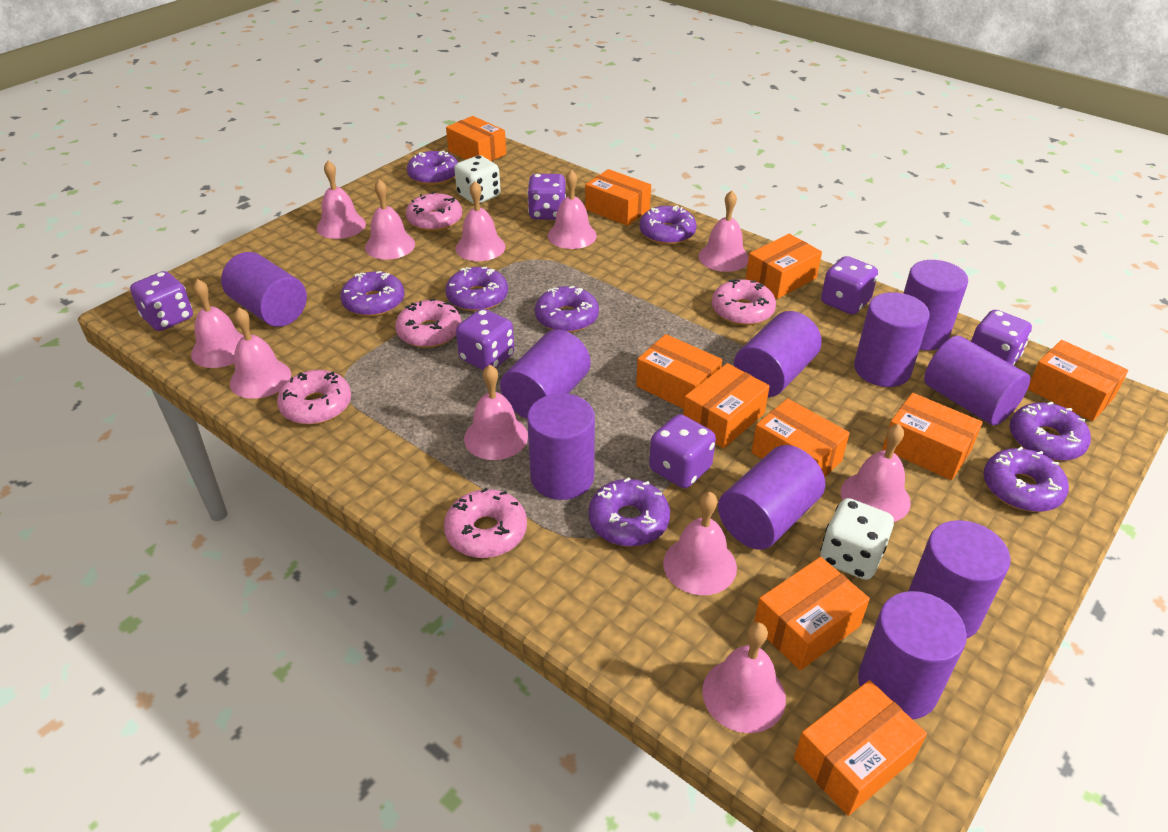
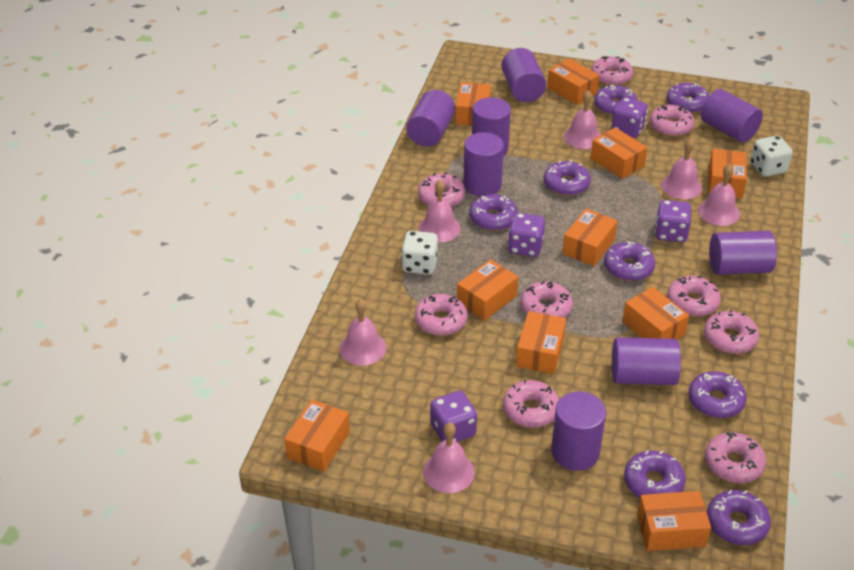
pink bell: [191,279,244,368] [230,307,291,399] [317,161,366,239] [365,179,415,260] [455,181,506,261] [464,364,528,460] [548,169,597,249] [663,492,737,595] [698,190,749,272] [702,622,786,733] [841,424,911,522] = 11 -> [340,299,386,365] [418,180,461,242] [423,423,475,493] [564,90,601,149] [661,138,702,199] [698,164,740,226] = 6
pink donut: [277,370,351,425] [395,298,461,348] [406,191,462,231] [444,488,527,558] [712,279,776,325] = 5 -> [415,294,468,336] [418,173,465,207] [503,379,559,428] [520,281,573,318] [591,56,633,86] [649,105,694,137] [667,276,721,317] [704,309,759,354] [705,432,766,483] = 9
purple cylinder: [221,252,307,327] [500,329,591,419] [527,393,595,500] [718,445,825,550] [734,311,822,397] [854,292,930,387] [858,591,967,719] [903,260,968,350] [908,520,1010,638] [924,336,1030,425] = 10 -> [406,90,455,147] [463,132,504,196] [472,97,511,156] [501,48,546,102] [551,392,606,471] [612,337,681,385] [701,89,763,143] [709,231,777,275] = 8
purple dice: [130,271,193,331] [456,309,514,371] [527,174,566,220] [649,414,716,488] [821,256,878,315] [971,310,1032,366] = 6 -> [430,391,477,442] [508,213,545,257] [611,98,648,138] [655,200,691,242] = 4

